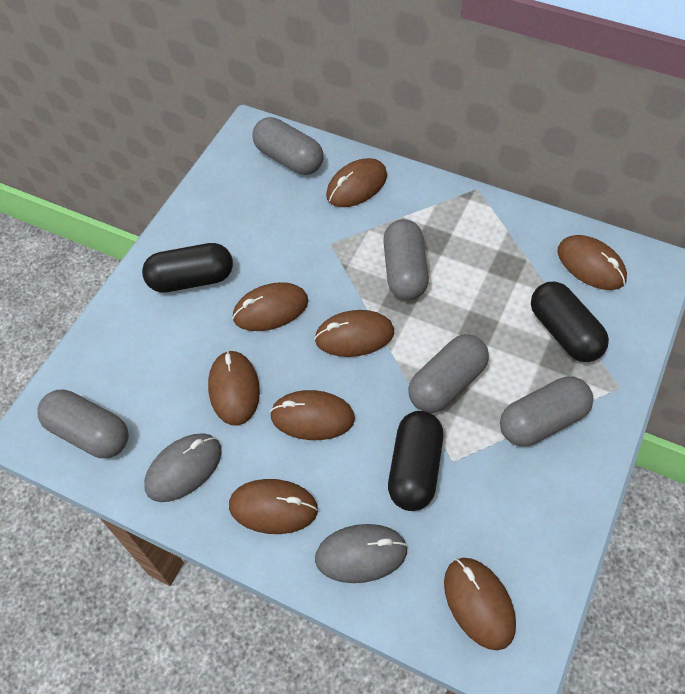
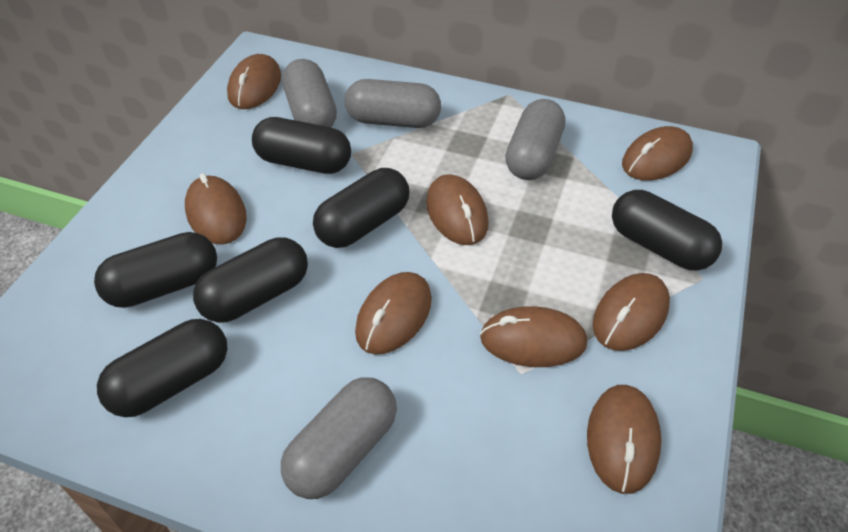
black capsule: [142,243,233,293] [388,411,443,511] [531,282,609,362] = 3 -> [94,232,217,308] [97,319,227,417] [193,237,308,323] [252,117,351,174] [313,168,409,248] [612,190,722,271] = 6
grey capsule: [37,390,129,458] [252,117,324,175] [383,219,429,300] [408,334,489,413] [500,376,593,446] = 5 -> [281,377,397,499] [282,59,337,127] [345,79,441,128] [505,99,565,180] = 4
grey mouse: [144,433,222,502] [315,524,408,583] = 2 -> none = 0

